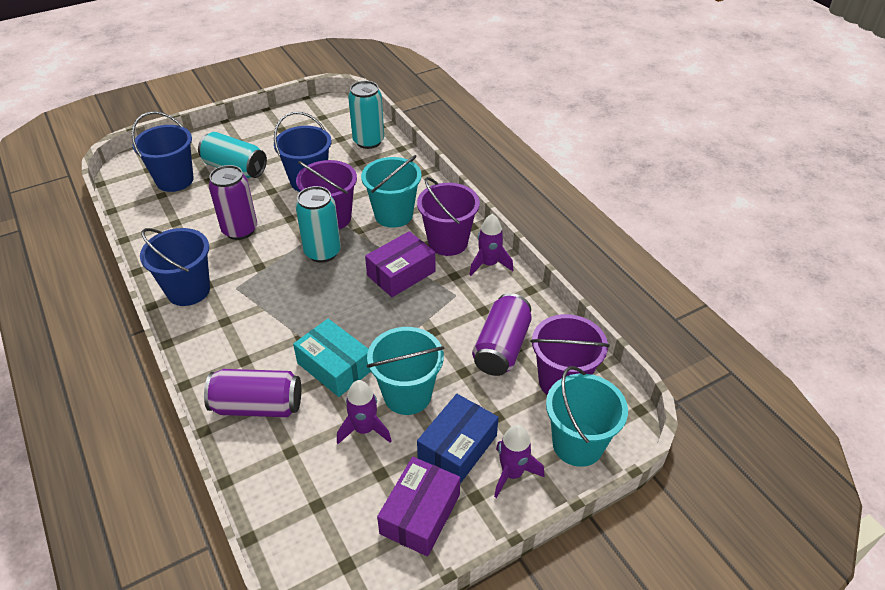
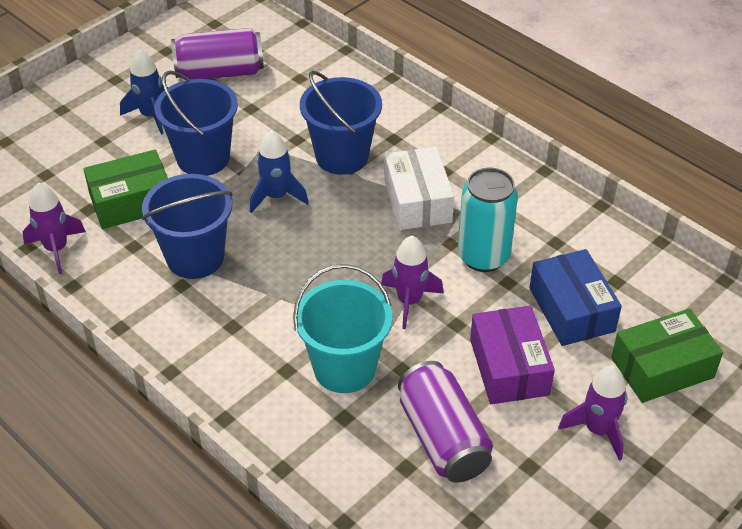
blue rocket: none = 0 -> [120,50,168,135] [250,130,309,213] = 2
green box: none = 0 -> [84,149,168,229] [611,308,723,403] = 2
purple box: [365,231,435,297] [377,457,460,557] = 2 -> [470,306,555,404] = 1
purple bucket: [296,160,357,229] [417,177,480,256] [530,314,610,395] = 3 -> none = 0
purple can: [204,369,301,417] [209,165,257,240] [472,293,532,376] = 3 -> [171,28,264,79] [398,361,493,483] = 2
turquoise box: [293,319,371,397] = 1 -> none = 0
turquoise bucket: [361,155,422,228] [367,327,444,415] [546,366,628,467] = 3 -> [293,264,392,393] = 1
turquoise can: [198,132,267,178] [295,186,341,263] [348,81,384,149] = 3 -> [458,168,518,272] = 1
white box: none = 0 -> [384,147,454,230] = 1

